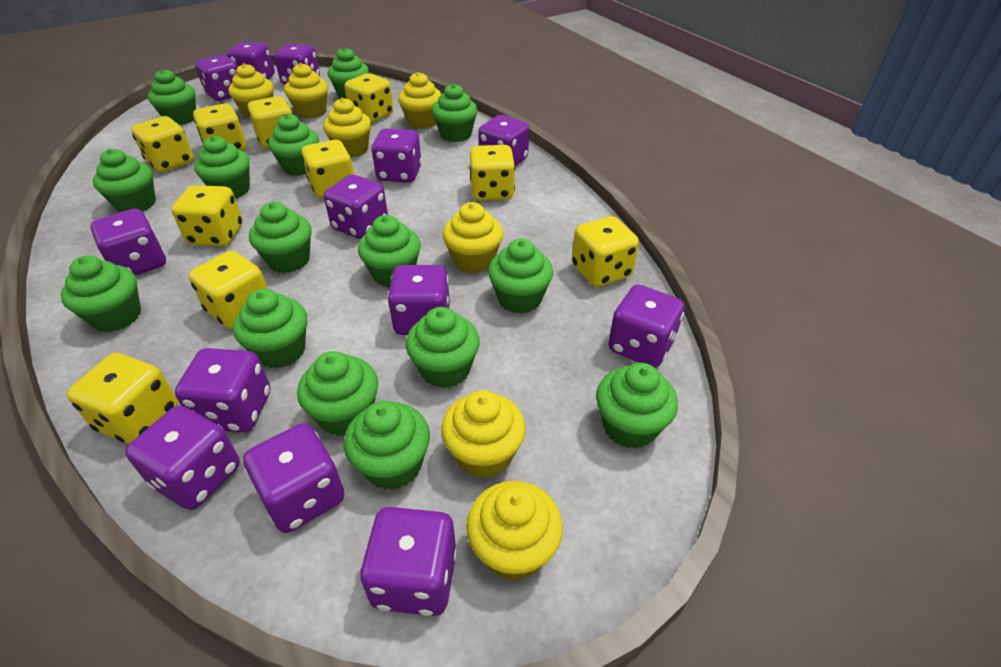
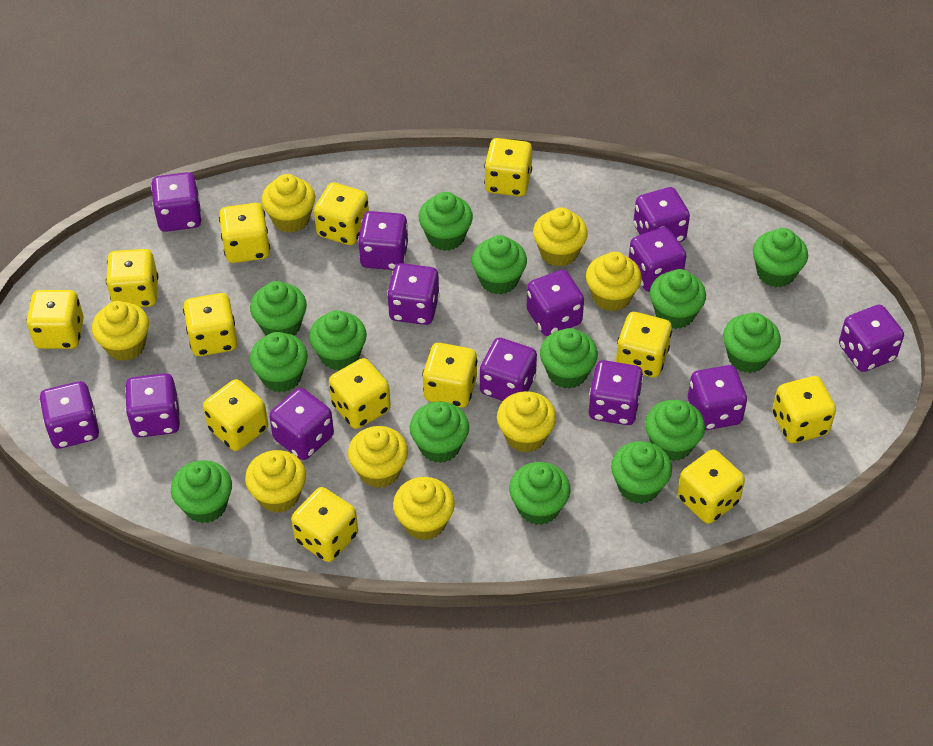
green cupcake: [61,256,141,332] [93,149,156,212] [148,69,196,125] [194,136,250,198] [233,289,307,369] [249,202,312,273] [268,114,319,176] [297,351,378,436] [328,47,369,99] [344,401,430,490] [358,215,421,287] [406,307,480,388] [432,84,478,142] [488,239,553,314] [596,363,678,449] = 15 -> [171,460,232,523] [250,281,307,336] [250,332,308,393] [309,310,367,370] [410,401,469,463] [419,192,473,251] [472,235,527,295] [509,462,571,525] [540,328,598,389] [611,441,672,504] [645,400,705,461] [650,269,706,329] [723,313,781,373] [753,228,808,287] = 14
yellow cupcake: [228,63,274,119] [284,63,328,119] [323,98,371,158] [398,72,441,129] [441,390,526,479] [443,202,503,273] [466,481,563,581] = 7 -> [92,301,149,361] [245,450,306,513] [262,174,315,233] [348,426,408,488] [393,477,455,540] [497,391,556,453] [533,207,588,267] [586,252,642,311] = 8
yellow dice: [67,353,178,445] [131,116,194,172] [172,185,243,246] [189,251,268,329] [193,103,247,151] [248,96,293,148] [301,140,354,198] [345,73,394,122] [470,145,515,200] [572,216,639,287] = 10 -> [26,290,84,349] [106,249,158,307] [183,293,237,356] [203,379,268,451] [219,203,270,263] [291,487,358,562] [314,182,369,245] [329,358,391,429] [422,343,478,408] [484,138,532,197] [616,312,672,377] [677,450,745,524] [772,376,836,443] = 13

